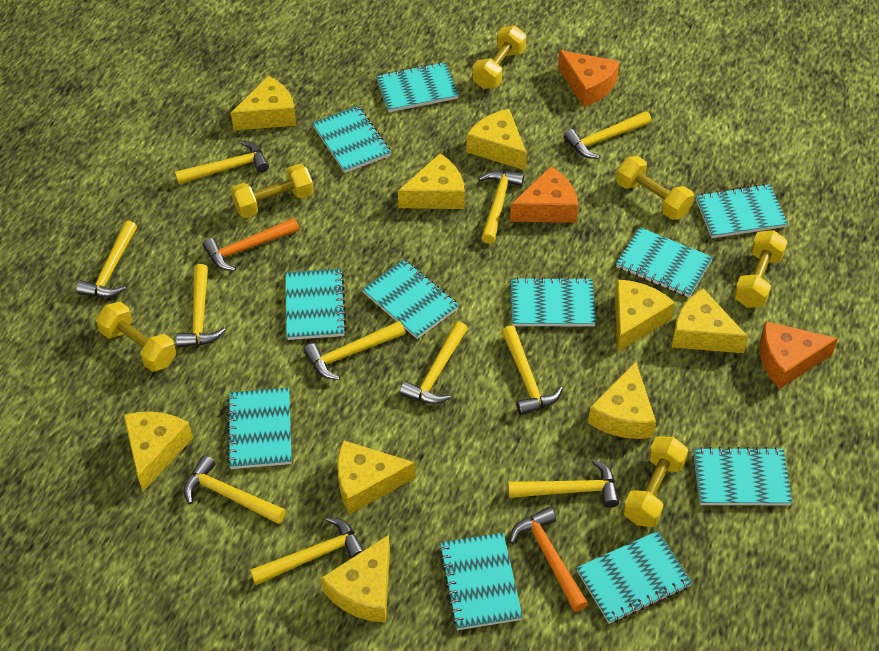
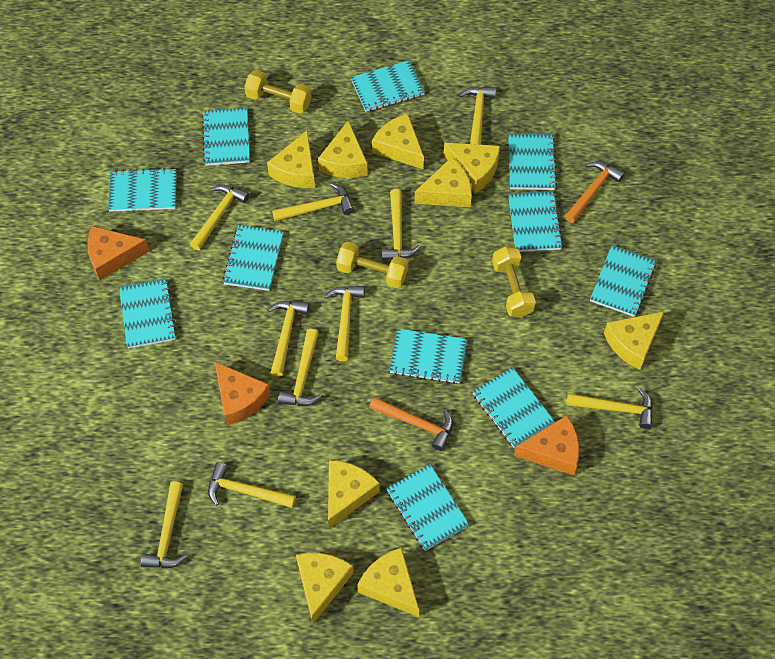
yellow dumbbell: [96,301,177,372] [231,164,314,218] [472,25,526,89] [616,156,694,220] [623,436,688,527] [734,230,788,308] = 6 -> [244,70,312,114] [336,242,408,288] [492,246,536,317] = 3
yellow hammer: [76,220,137,297] [175,141,269,184] [176,264,225,348] [184,455,286,524] [250,517,364,585] [303,321,405,380] [400,321,468,404] [478,170,524,244] [502,325,563,415] [508,459,619,508] [564,111,651,159] = 11 -> [141,481,187,568] [190,185,249,251] [208,462,296,508] [268,301,309,377] [272,183,354,222] [278,329,321,406] [324,286,365,361] [382,189,420,260] [459,87,496,145] [566,388,653,429] = 10

